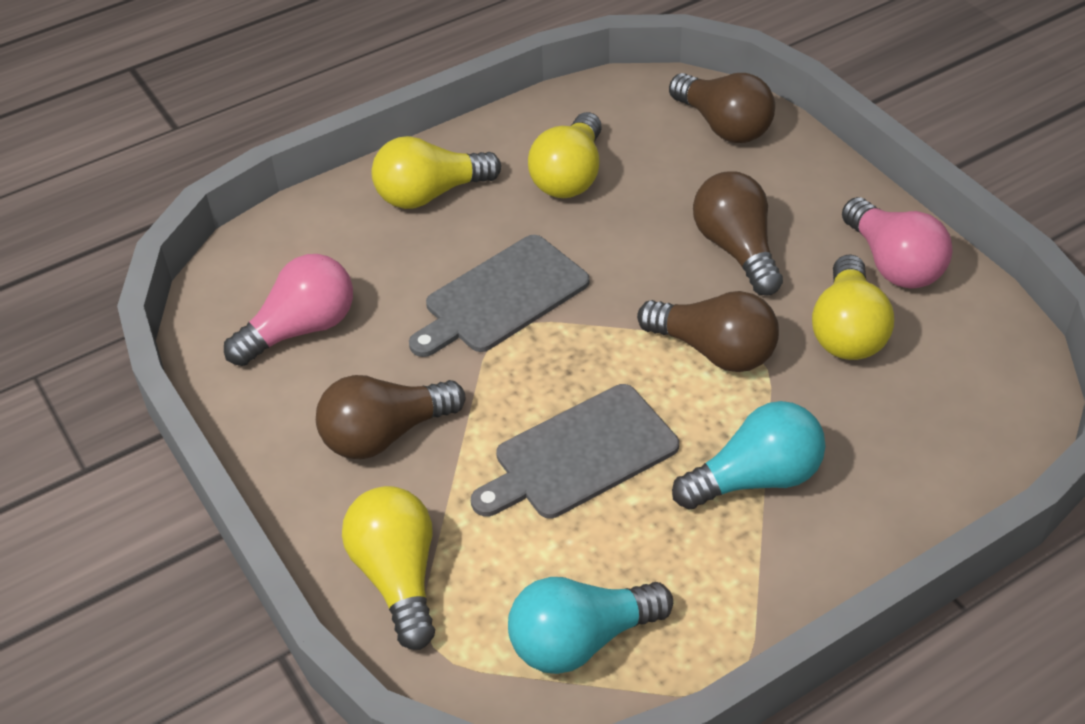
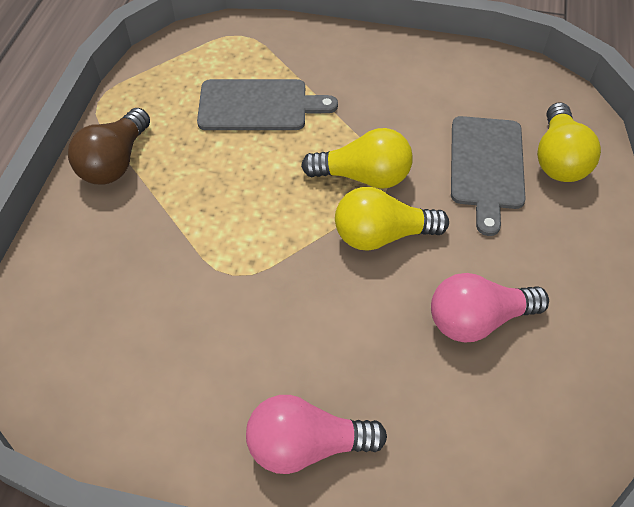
brown light bulb: [316,375,465,459] [637,291,779,372] [669,73,775,143] [693,171,783,296] = 4 -> [68,108,150,185] = 1
turquoise light bulb: [508,577,673,674] [672,401,826,509] = 2 -> none = 0
yellow light bulb: [342,486,435,650] [371,136,501,209] [528,112,602,198] [812,254,894,360] = 4 -> [301,128,413,189] [335,187,449,251] [537,102,601,182] = 3

